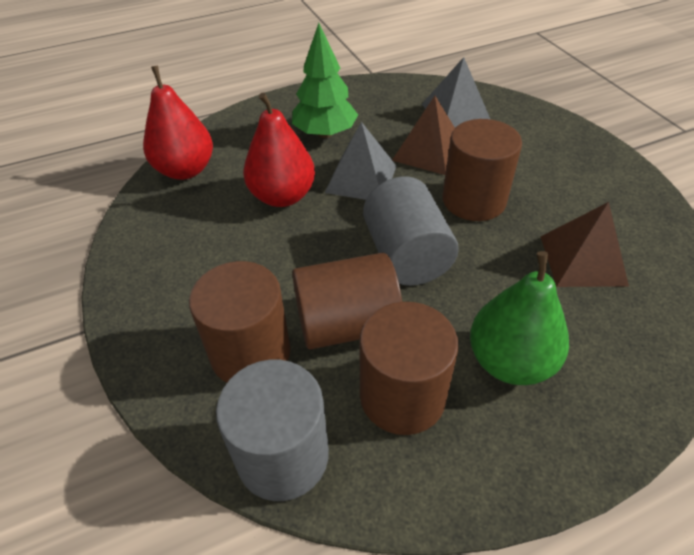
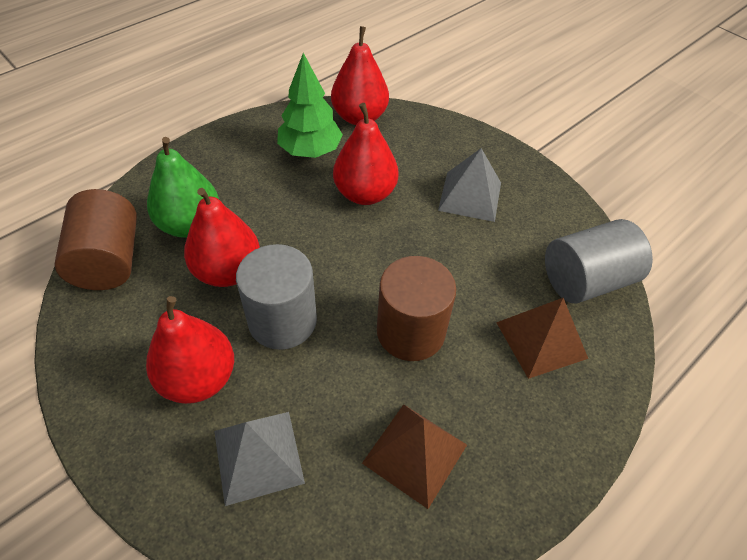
brown cylinder: [189,261,291,382] [292,253,402,350] [360,302,459,435] [442,119,522,221] = 4 -> [54,189,137,290] [377,256,456,361] = 2
red pear: [143,65,213,180] [243,92,315,207] = 2 -> [146,296,234,404] [184,188,260,287] [331,26,389,125] [333,103,398,205] = 4

